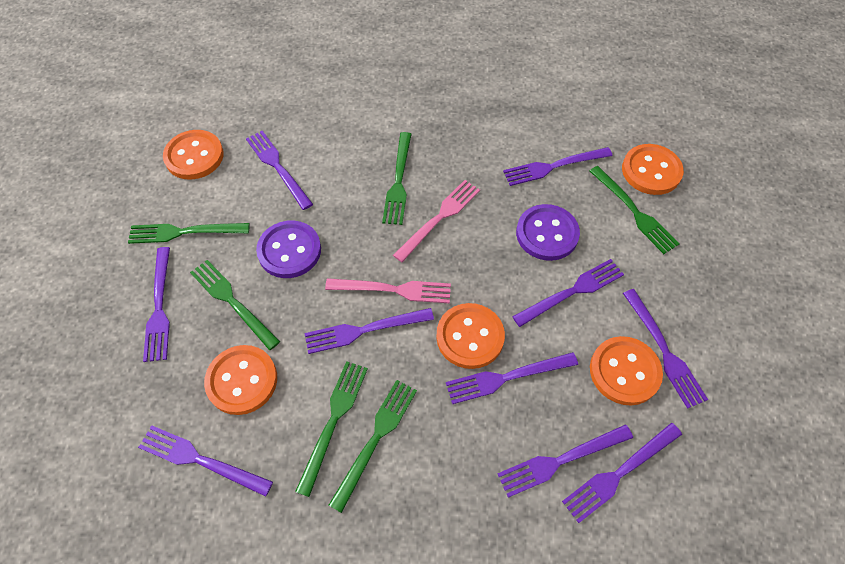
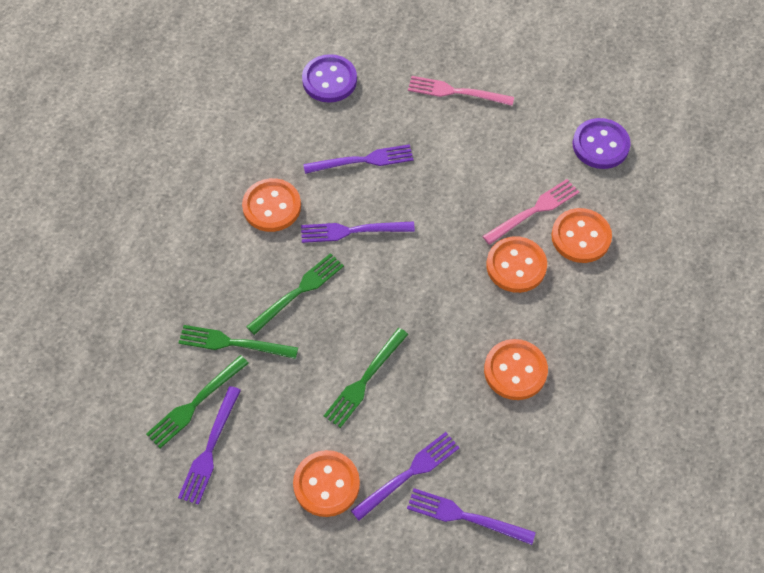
green fork: [128,223,250,244] [190,260,280,350] [295,361,368,497] [329,380,417,513] [382,132,412,225] [590,166,679,254] = 6 -> [146,355,249,448] [179,325,298,359] [246,253,344,335] [324,328,408,428] = 4
purple fork: [138,425,273,497] [143,247,170,362] [246,131,313,210] [305,308,434,354] [446,352,578,404] [498,424,633,498] [503,147,612,186] [512,259,624,327] [562,423,682,523] [623,289,708,409] = 10 -> [178,386,241,505] [301,221,415,243] [303,144,414,174] [351,432,460,521] [407,488,536,545] = 5

